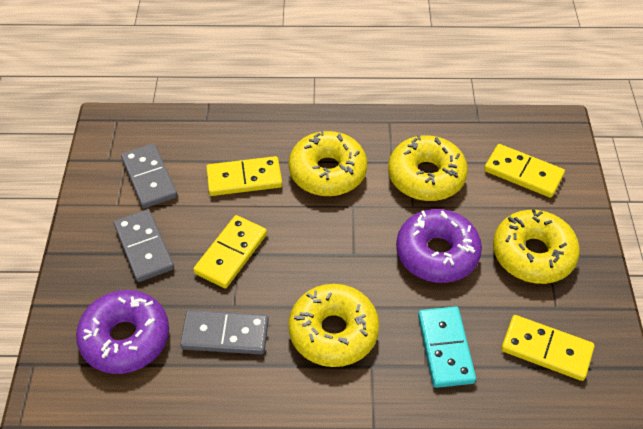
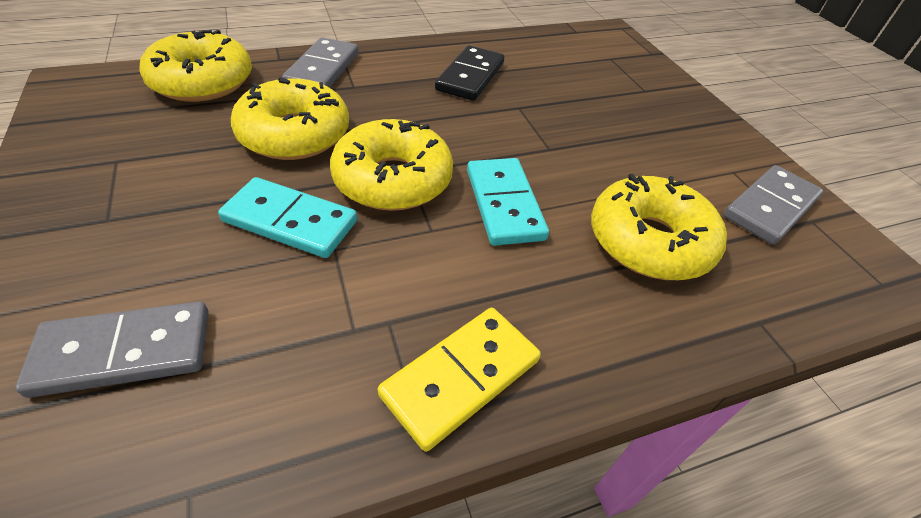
black domino: none = 0 -> [435,45,504,101] = 1
purple donut: [76,290,169,374] [396,209,482,283] = 2 -> none = 0
turquoise domino: [418,306,476,388] = 1 -> [218,177,357,258] [467,158,549,246] = 2
yellow domino: [193,215,267,288] [206,156,283,196] [484,144,565,198] [501,315,595,381] = 4 -> [378,308,541,452] = 1

